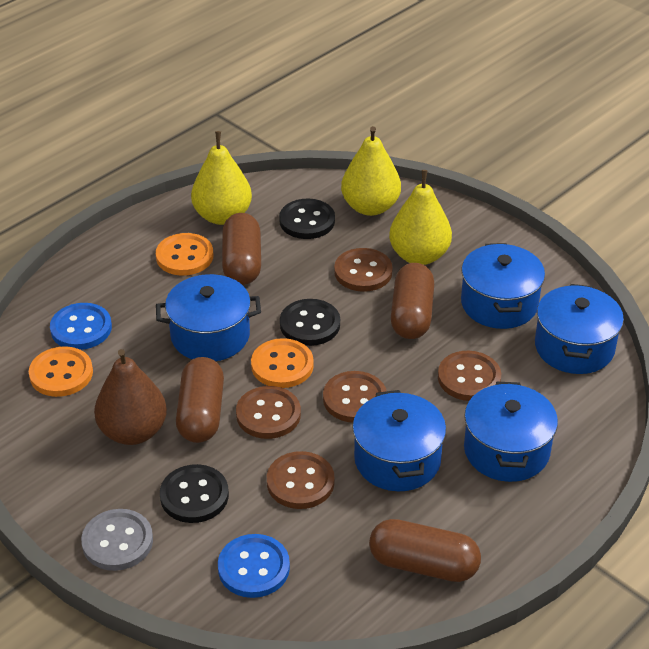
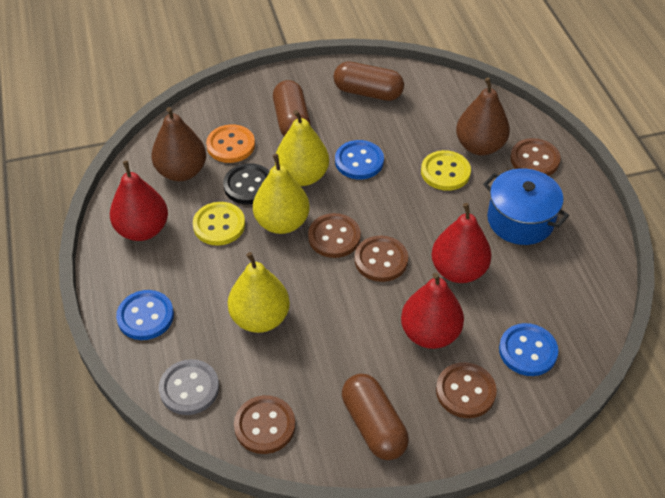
black button: [160,464,229,523] [279,198,335,239] [280,299,340,346] = 3 -> [223,163,270,204] = 1
blue button: [50,303,112,350] [218,534,290,598] = 2 -> [116,290,174,340] [335,140,384,179] [499,323,558,376] = 3
blue pot: [156,274,261,361] [352,390,446,491] [461,243,545,329] [464,382,558,482] [535,284,624,374] = 5 -> [483,168,569,245] = 1
brown capsule: [176,357,224,443] [222,213,261,285] [369,519,481,582] [391,263,434,339] = 4 -> [273,80,311,136] [333,62,404,101] [342,374,409,460] = 3
brown pear: [94,349,167,445] = 1 -> [151,107,206,181] [456,77,510,155] = 2
orange button: [29,346,93,397] [156,233,213,276] [251,338,314,388] = 3 -> [206,124,255,163] = 1
red pear: none = 0 -> [110,161,168,241] [401,273,464,349] [432,203,492,283] = 3
yellow button: none = 0 -> [193,202,245,246] [421,150,471,191] = 2

